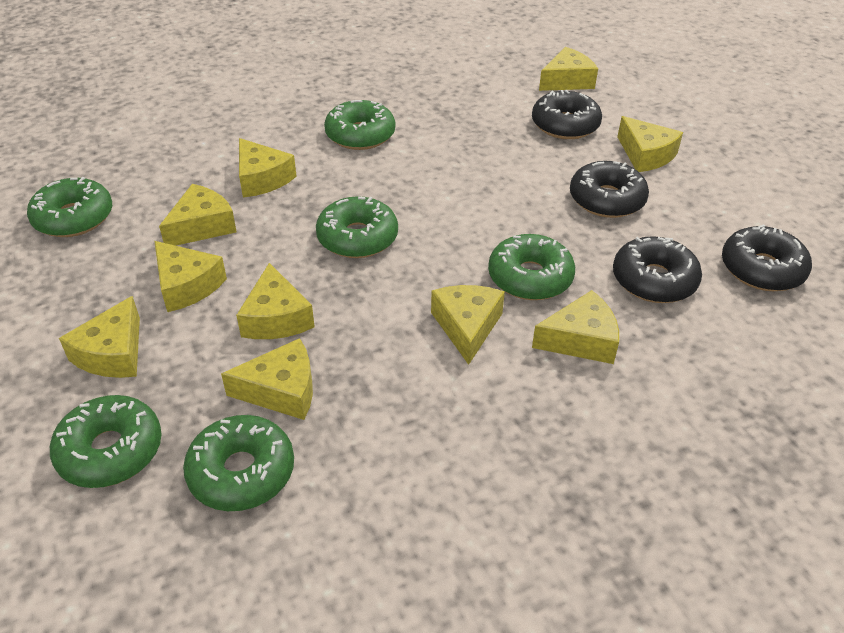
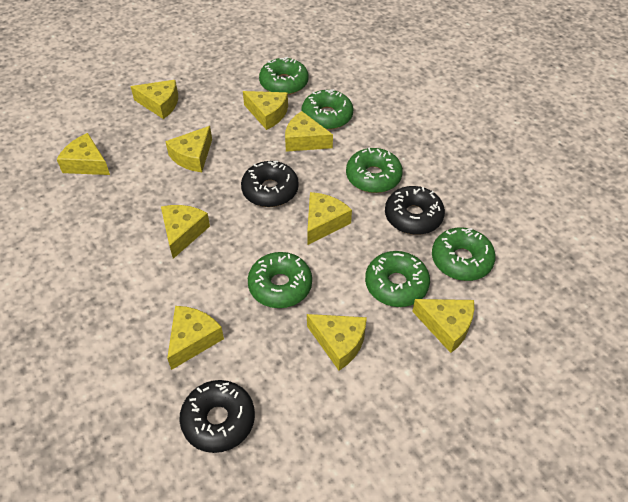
black donut: [532,90,602,139] [570,161,649,218] [613,236,702,303] [722,224,812,291] = 4 -> [179,380,255,453] [241,161,299,207] [385,186,445,235] = 3

